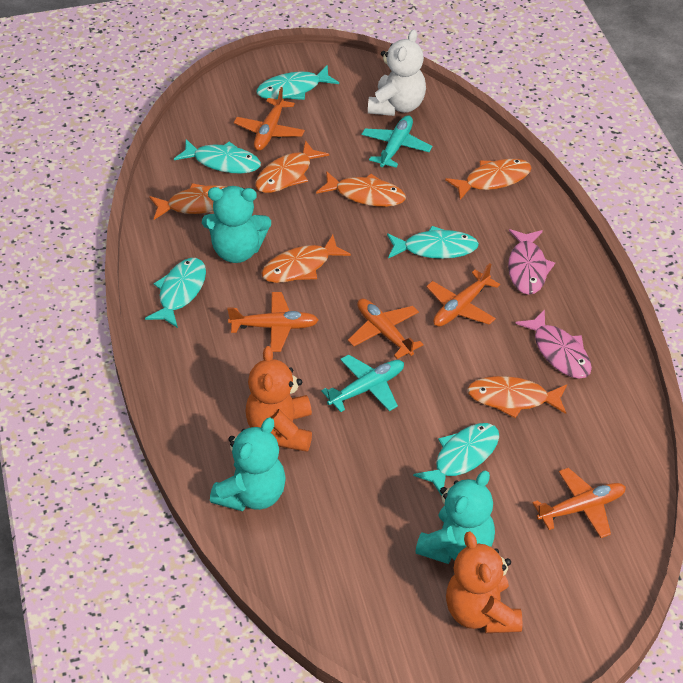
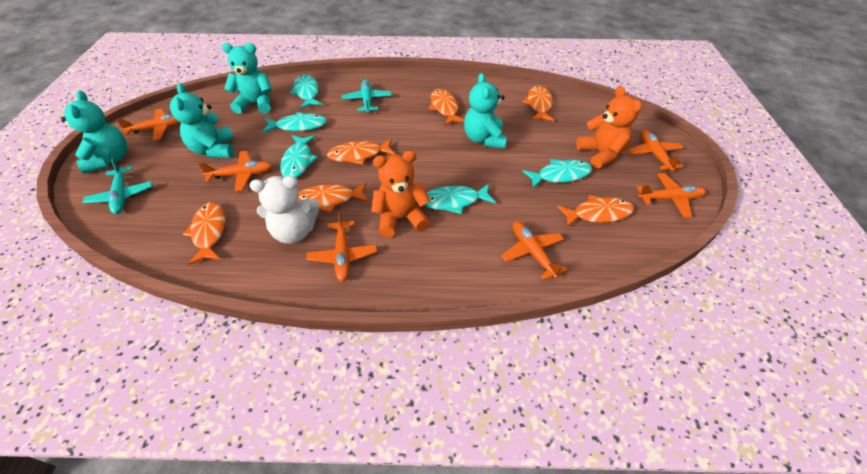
orange plane: [227,292,318,352] [234,87,305,151] [348,298,424,359] [426,263,500,327] [533,468,626,538] = 5 -> [116,108,181,141] [199,151,273,191] [306,211,377,282] [501,221,568,280] [628,129,683,171] [637,173,706,218] = 6
pink fish: [508,229,555,295] [515,309,592,379] = 2 -> none = 0
turquoise teddy bear: [202,186,271,263] [210,417,286,511] [415,470,495,564] = 3 -> [61,90,127,174] [170,83,234,158] [222,43,272,114] [464,73,507,148] = 4

